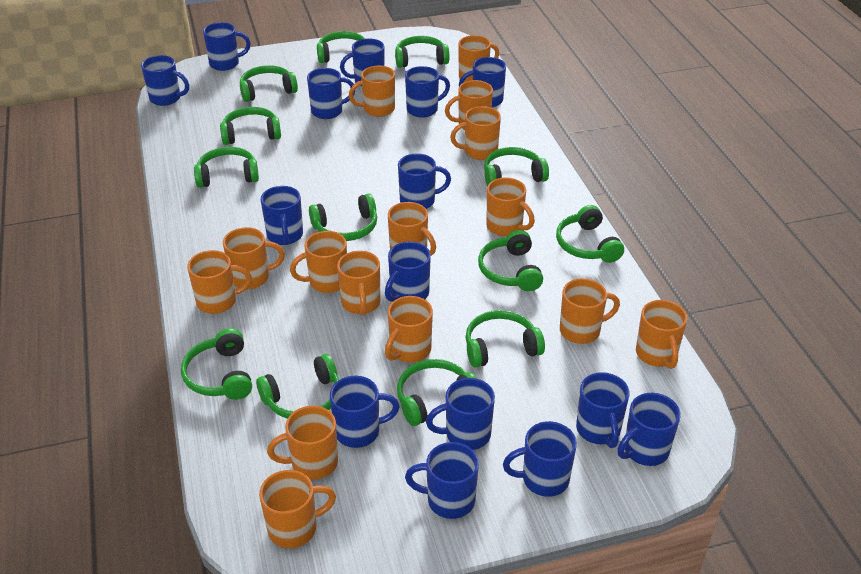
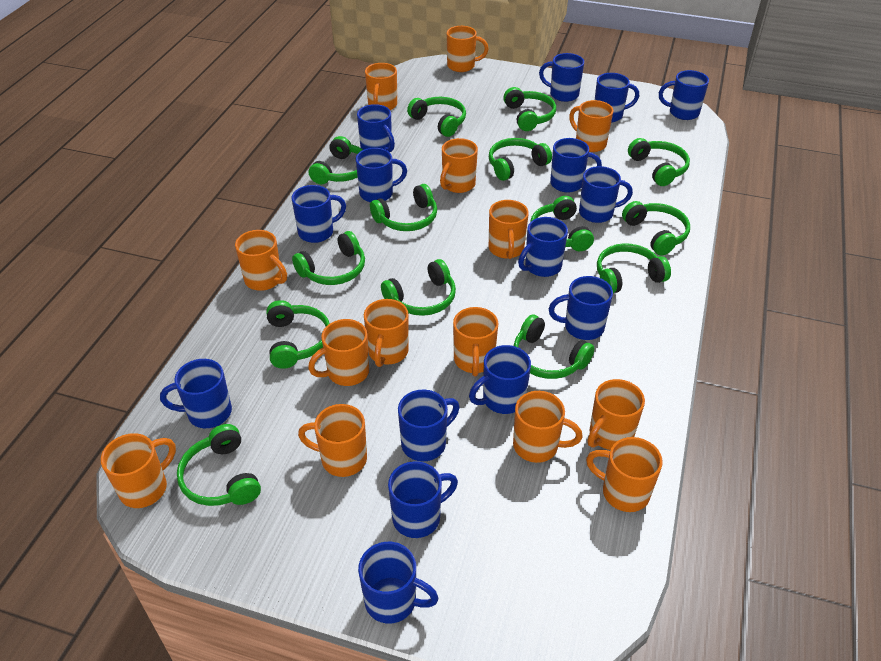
green headphones: [181,328,252,400] [194,147,259,188] [220,107,281,145] [240,65,298,102] [256,354,339,419] [309,194,377,241] [317,31,365,63] [395,36,449,68] [397,359,477,426] [465,310,545,368] [478,230,543,291] [484,147,549,186] [556,205,624,263] = 13 -> [177,424,261,506] [266,300,330,369] [292,231,365,285] [309,136,363,185] [370,184,437,231] [381,259,456,316] [407,97,466,137] [489,138,552,181] [503,87,556,131] [513,314,595,379] [531,196,594,251] [597,243,671,293] [622,201,690,255] [628,138,690,186] = 14
orange mug: [187,250,252,314] [223,227,285,289] [259,470,336,548] [267,406,338,480] [290,231,347,293] [337,251,380,315] [349,66,395,117] [385,296,433,362] [388,202,436,256] [445,80,493,130] [450,106,501,160] [458,35,499,82] [486,177,535,236] [560,278,620,344] [636,300,688,369] = 15 -> [101,433,176,508] [235,230,287,291] [298,404,367,477] [308,319,369,386] [364,299,409,367] [365,63,397,110] [440,138,478,193] [447,26,489,72] [453,307,498,376] [489,200,529,259] [513,391,583,463] [569,100,613,152] [586,437,663,512] [588,379,645,450] = 14

